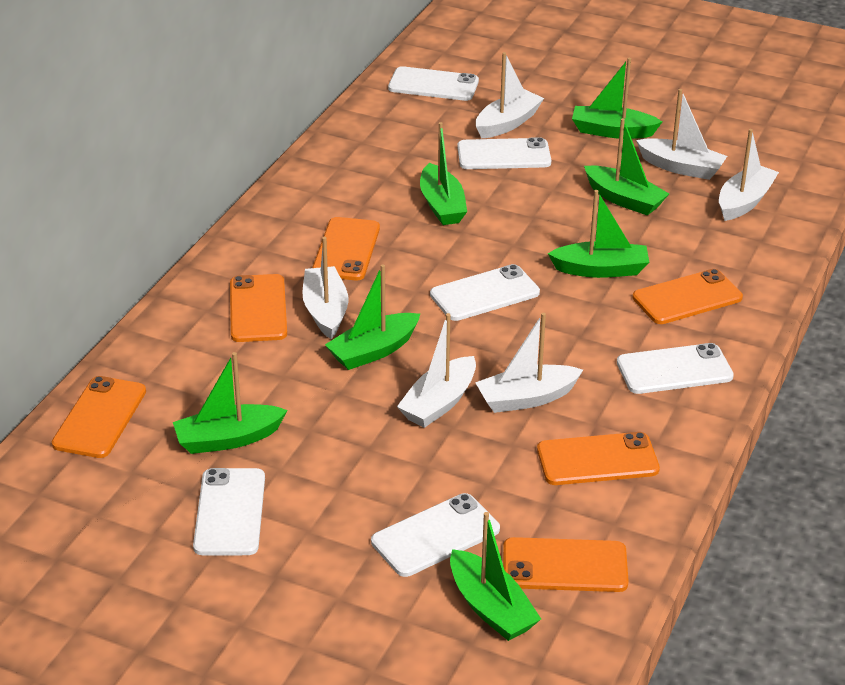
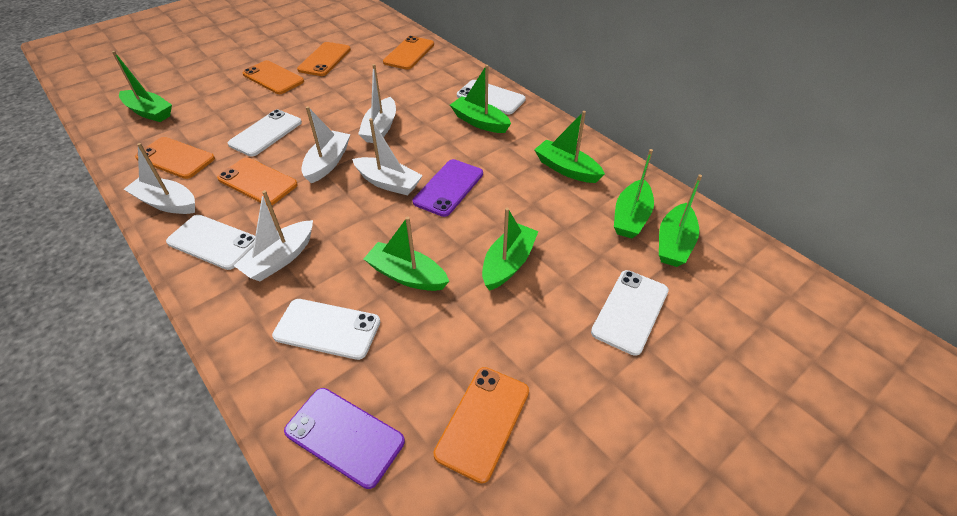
purple phone: none = 0 -> [284,388,405,489] [413,159,483,217] = 2
white boat: [302,237,348,339] [397,313,476,428] [475,313,583,413] [476,52,544,139] [636,89,727,180] [719,129,779,221] = 6 -> [124,143,195,214] [234,190,313,281] [301,106,351,183] [352,118,423,196] [358,64,396,143] = 5
white phone: [193,468,265,555] [371,493,500,577] [388,66,479,101] [430,264,540,321] [457,137,551,169] [617,343,734,394] = 6 -> [166,215,255,270] [228,109,302,156] [272,299,380,360] [457,80,526,115] [591,270,669,356] = 5

